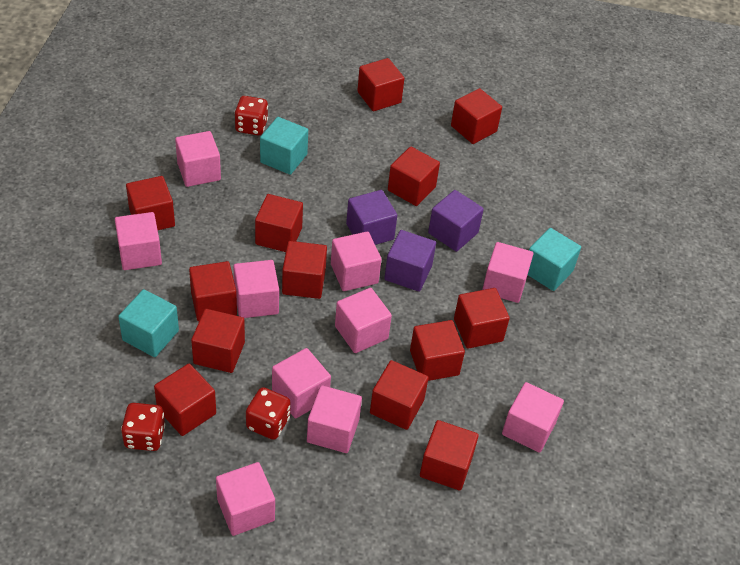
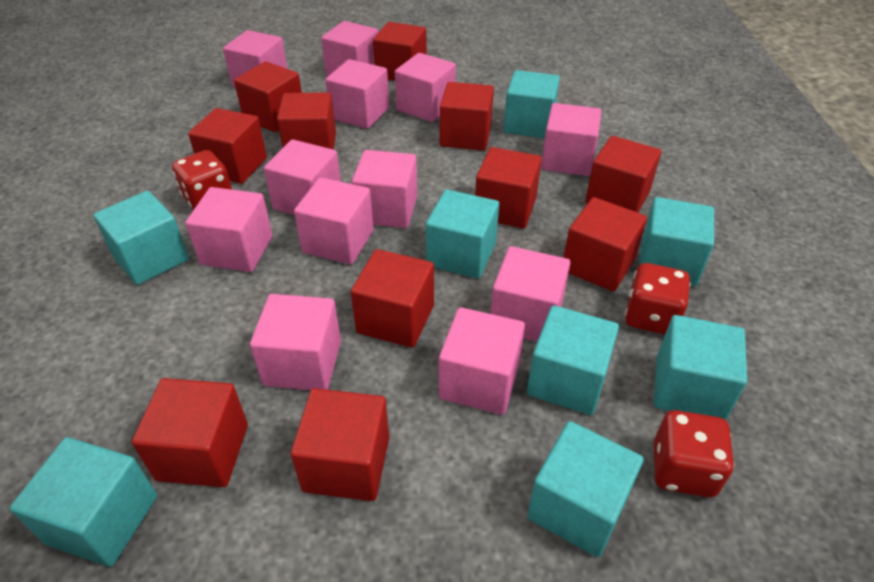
pink cube: [115,212,162,270] [175,131,221,187] [216,462,275,536] [233,260,279,318] [272,348,331,418] [307,385,362,453] [331,231,382,291] [335,288,392,353] [482,242,533,303] [502,382,564,453] = 10 -> [185,187,272,272] [223,30,287,87] [250,294,341,390] [264,139,341,215] [294,178,374,264] [321,21,378,76] [325,59,389,129] [352,150,417,228] [395,53,456,122] [439,307,525,415] [491,246,570,342] [541,103,601,176] = 12
purple cube: [346,190,397,245] [384,230,436,292] [428,190,484,252] = 3 -> none = 0
red cube: [126,176,175,230] [154,364,216,436] [189,261,237,322] [191,309,245,373] [255,194,303,252] [282,241,327,299] [357,58,404,111] [370,360,429,430] [388,147,440,206] [410,320,465,381] [420,420,479,490] [451,88,502,144] [454,288,510,349] = 13 -> [132,378,248,487] [188,108,267,184] [234,61,302,132] [277,92,336,150] [291,388,389,501] [351,249,434,348] [373,22,427,81] [440,82,494,151] [475,147,542,229] [564,197,647,291] [585,136,661,213] = 11
turquoise cube: [118,289,179,357] [260,117,308,175] [528,228,581,291] = 3 -> [10,437,157,567] [93,191,189,285] [426,189,499,279] [504,70,560,138] [527,305,619,415] [527,421,644,557] [639,197,714,286] [654,315,747,420] = 8

